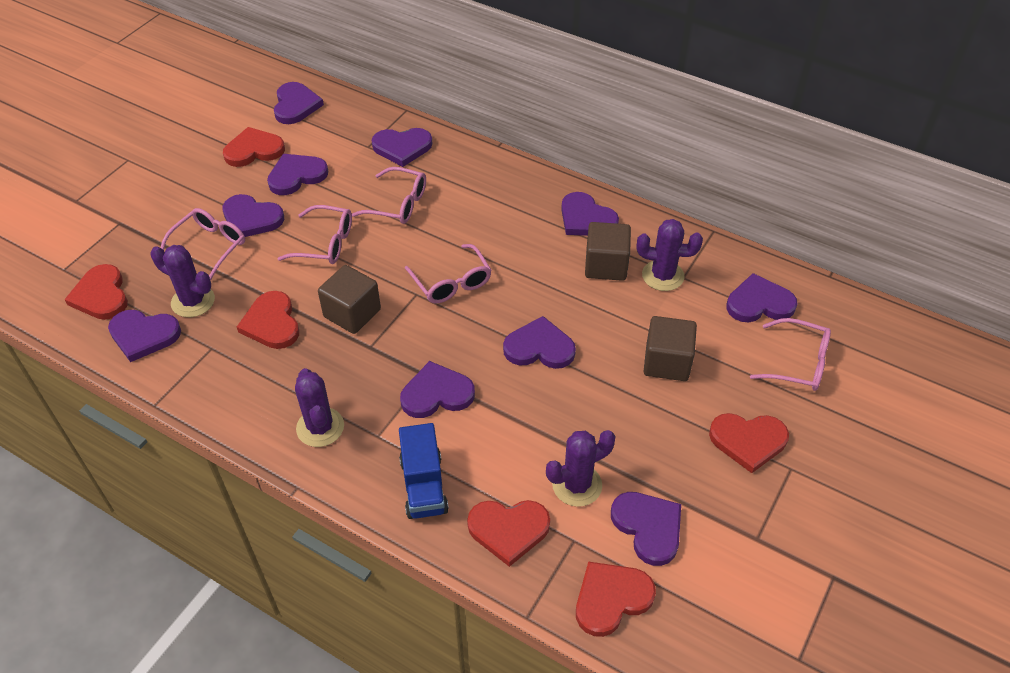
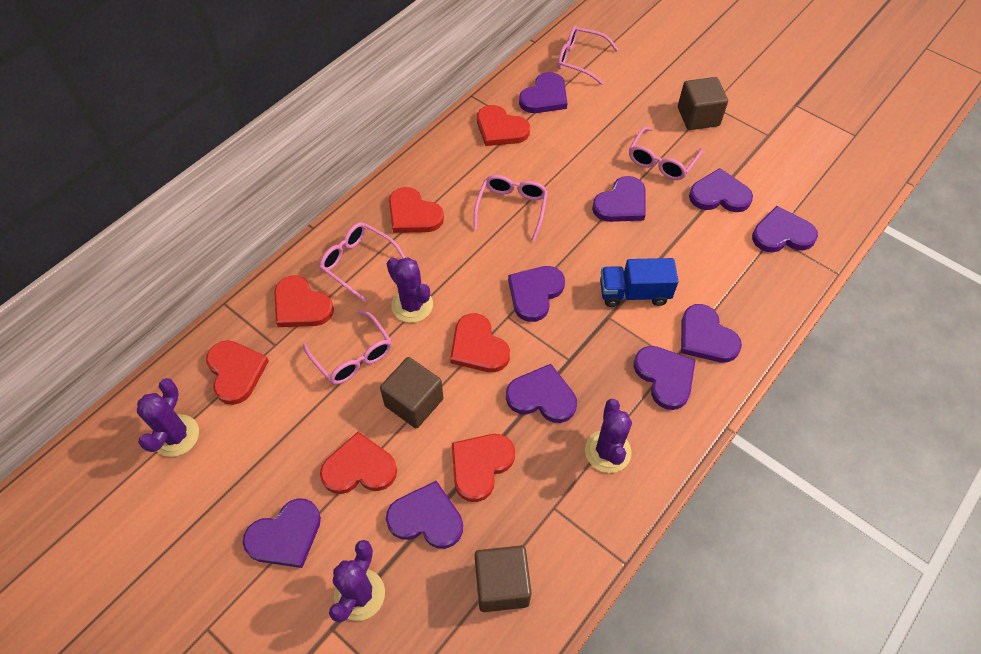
red heart: [64,264,128,320] [223,127,285,167] [237,291,299,349] [467,500,550,567] [576,562,656,637] [709,413,789,473] = 6 -> [206,340,269,405] [274,275,334,327] [320,432,397,494] [389,187,444,233] [450,313,510,372] [452,434,515,502] [477,105,530,146] = 7

